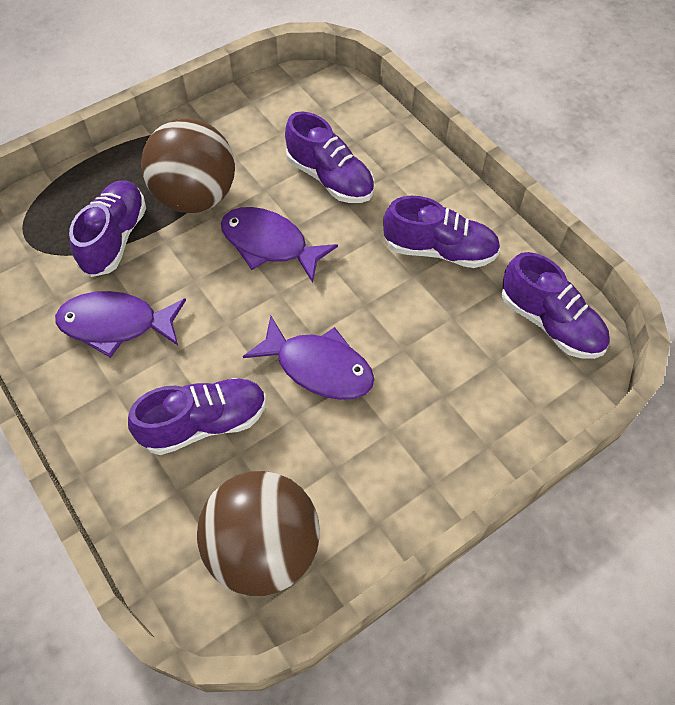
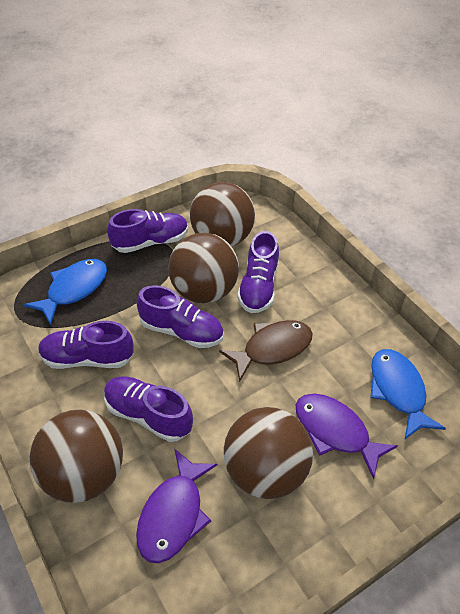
blue fish: none = 0 -> [24,259,107,325] [370,349,446,439] = 2
brown ball: [141,118,235,213] [197,471,320,596] = 2 -> [30,409,123,503] [168,233,239,303] [190,182,255,246] [224,407,313,499] = 4
brown fish: none = 0 -> [219,320,313,382] = 1
purple fish: [55,291,186,358] [221,207,338,283] [243,316,374,400] = 3 -> [136,448,218,563] [296,394,398,480] = 2

